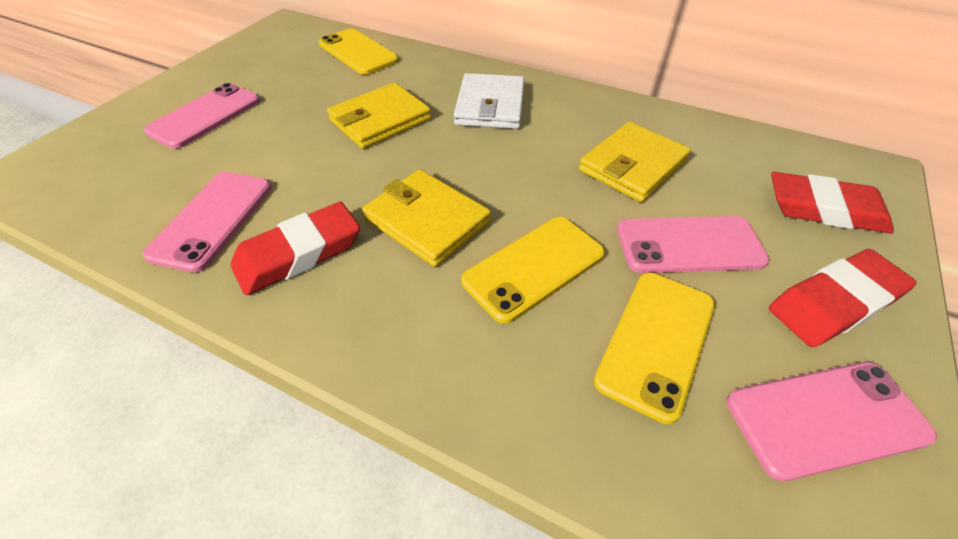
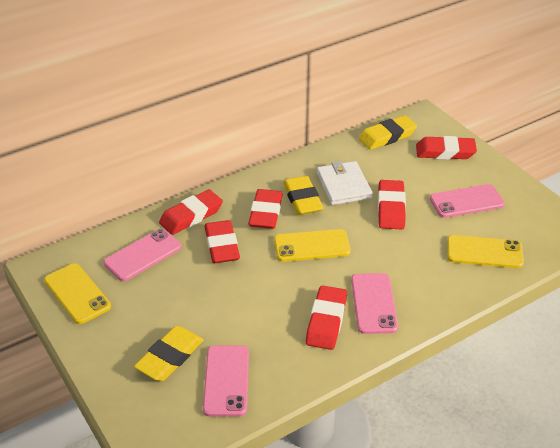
red eraser: [231,202,360,295] [769,249,917,347] [771,172,894,233] = 3 -> [159,189,223,235] [205,220,240,263] [248,189,283,229] [306,285,347,350] [378,180,406,229] [416,136,477,160] = 6
yellow eraser: none = 0 -> [134,326,204,381] [283,176,323,215] [359,115,417,150] = 3
yellow wallet: [327,83,431,149] [362,169,491,267] [579,122,691,202] = 3 -> none = 0

